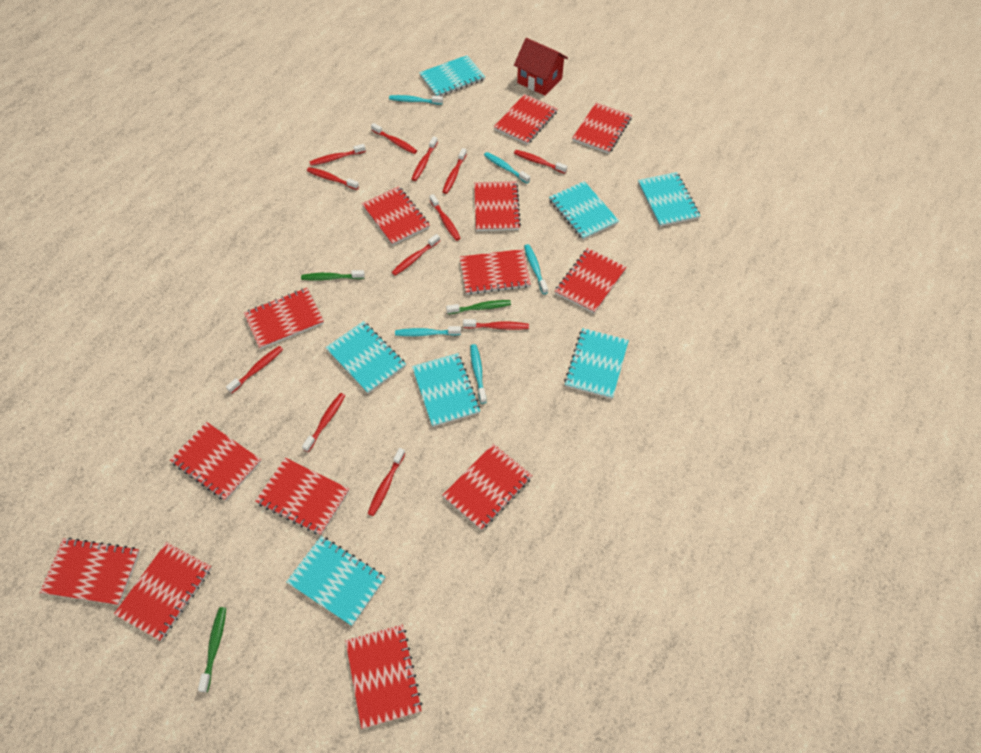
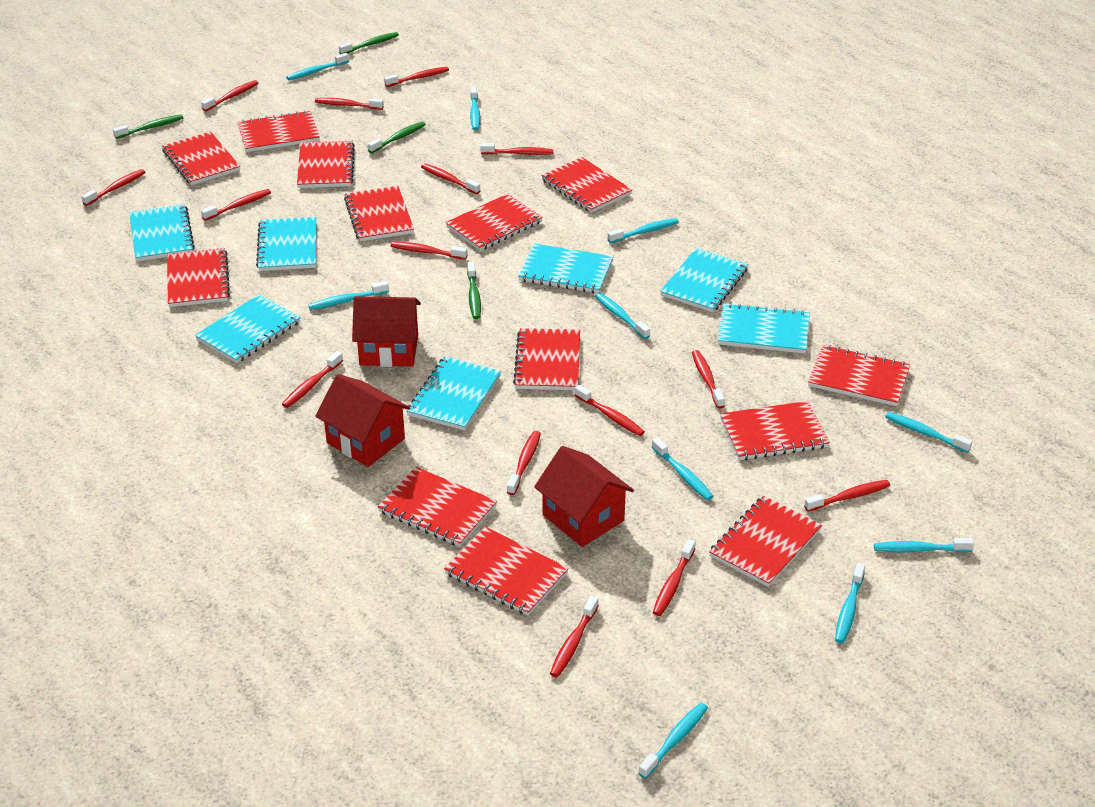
green toothbrush: [198,607,226,692] [301,270,365,280] [446,300,511,314] = 3 -> [113,114,183,139] [339,32,399,54] [368,121,426,153] [467,262,481,319] = 4
red house: [514,38,568,96] = 1 -> [316,374,410,467] [352,296,421,367] [534,446,634,547] = 3
red toothbrush: [226,346,283,393] [302,393,345,452] [307,167,359,190] [309,144,366,166] [367,448,405,516] [371,123,417,154] [392,234,440,275] [412,136,438,181] [430,194,461,241] [443,148,467,194] [463,319,529,330] [514,150,567,174] = 12 -> [81,169,145,206] [201,80,258,111] [201,189,271,221] [282,351,343,408] [315,98,384,110] [384,67,449,87] [391,242,467,260] [421,164,481,194] [480,143,554,155] [507,431,541,495] [550,596,599,678] [574,385,645,436] [653,539,695,616] [692,350,725,409] [804,480,890,512] = 15
turquoise toothbrush: [389,95,443,105] [395,326,461,336] [470,344,487,404] [484,152,530,184] [524,244,548,294] = 5 -> [286,53,349,80] [308,281,389,310] [470,86,480,130] [595,293,650,339] [608,218,679,243] [638,703,708,779] [652,437,714,500] [835,563,865,643] [874,538,974,552] [885,412,973,453] = 10

